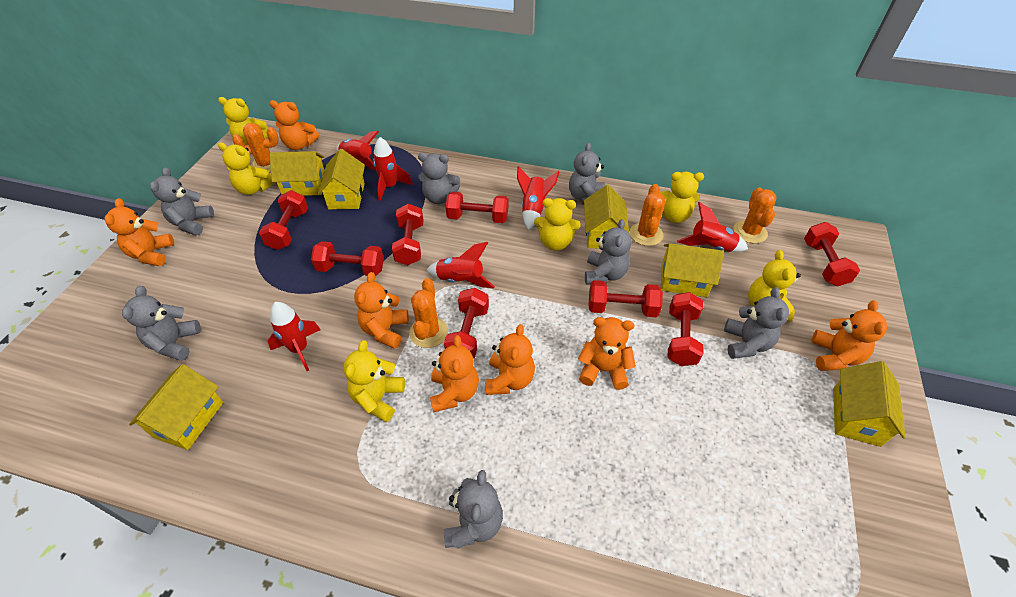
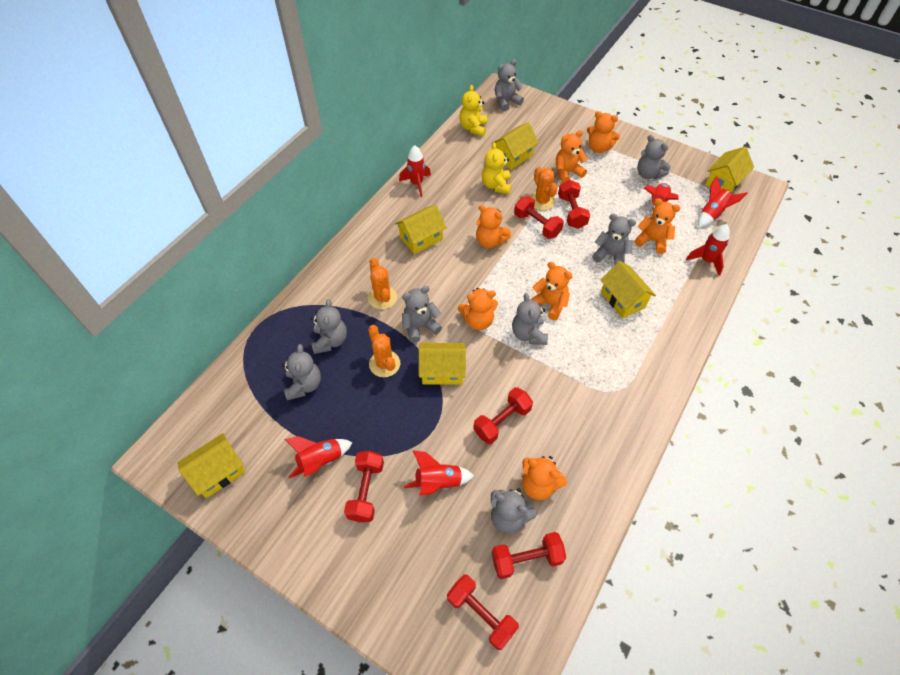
grey teddy bear: [122,286,201,361] [150,167,214,235] [418,153,460,204] [444,470,503,549] [569,143,605,205] [585,219,632,284] [724,287,789,359] = 7 -> [282,344,321,401] [311,299,347,354] [402,286,442,343] [491,489,537,534] [495,59,524,111] [512,293,548,345] [592,214,636,266] [637,135,671,179] = 8
orange cactus: [232,123,279,173] [409,278,448,348] [630,184,666,246] [733,188,777,243] = 4 -> [368,258,397,309] [368,325,400,377] [530,167,558,210] = 3
red dumbbell: [259,190,308,250] [311,241,384,276] [392,204,424,265] [444,288,489,359] [446,192,508,223] [588,280,663,317] [667,292,703,366] [804,222,860,287] = 8 -> [344,451,384,522] [447,575,519,650] [473,387,533,444] [492,532,566,579] [514,196,564,239] [558,180,590,229] = 6
yellow teddy bear: [218,97,268,145] [218,142,276,195] [344,340,405,422] [534,198,581,251] [659,172,704,223] [748,250,801,322] = 6 -> [459,85,487,136] [482,142,511,194] = 2

